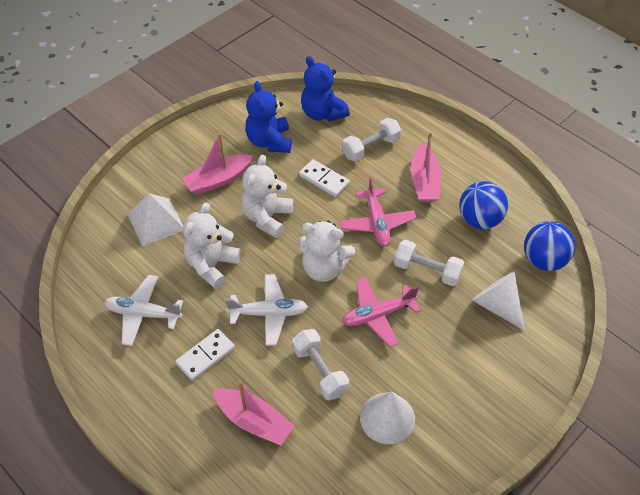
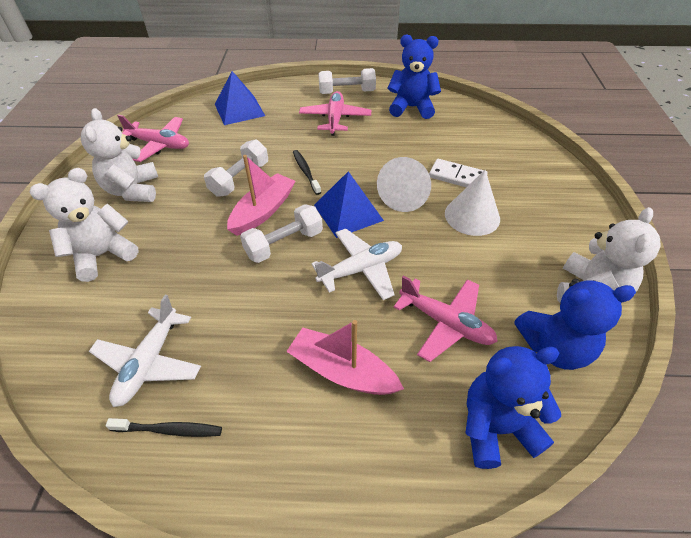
black toothbrush: none = 0 -> [106,418,222,437] [293,150,321,195] = 2
blue ball: [459,181,508,229] [524,221,575,271] = 2 -> none = 0
blue pyramid: none = 0 -> [215,71,265,125] [314,171,384,238] = 2
blue teddy bear: [245,81,292,153] [301,56,350,122] = 2 -> [388,35,441,119] [465,346,561,469] [514,279,636,370] = 3
pink boat: [182,133,253,195] [213,381,295,445] [411,132,441,202] = 3 -> [227,155,295,236] [286,320,404,395] = 2
pink plane: [340,178,417,247] [342,277,421,347] = 2 -> [117,115,189,162] [299,91,371,136] [393,275,498,362] = 3
white domino: [175,329,235,381] [299,159,350,197] = 2 -> [429,159,488,187] = 1
white pyramid: [127,193,183,246] = 1 -> none = 0

